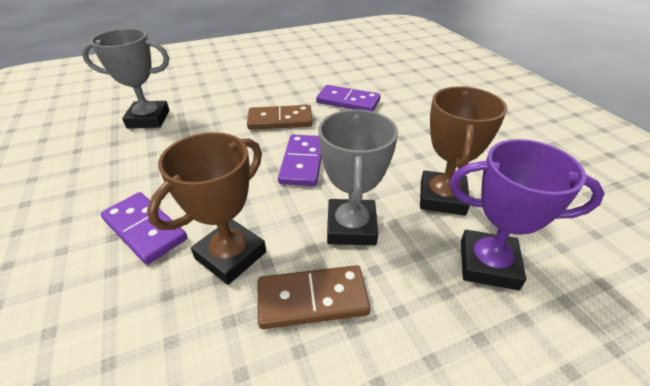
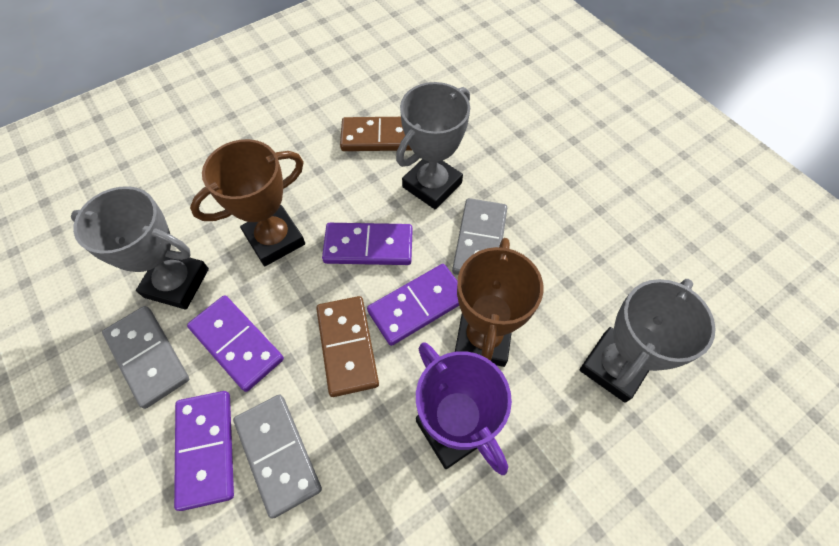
grey domino: none = 0 -> [102,306,189,409] [233,395,322,519] [452,198,507,275] = 3
grey trophy: [82,28,170,128] [318,109,398,245] = 2 -> [71,186,209,310] [396,82,470,209] [580,279,716,403] = 3
purple domino: [101,192,187,265] [278,135,322,186] [316,85,380,111] = 3 -> [174,391,234,511] [187,295,284,392] [322,223,412,265] [367,264,459,346] = 4

